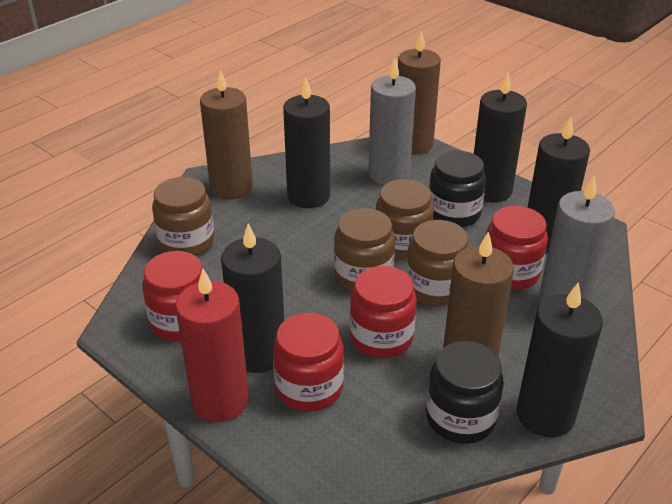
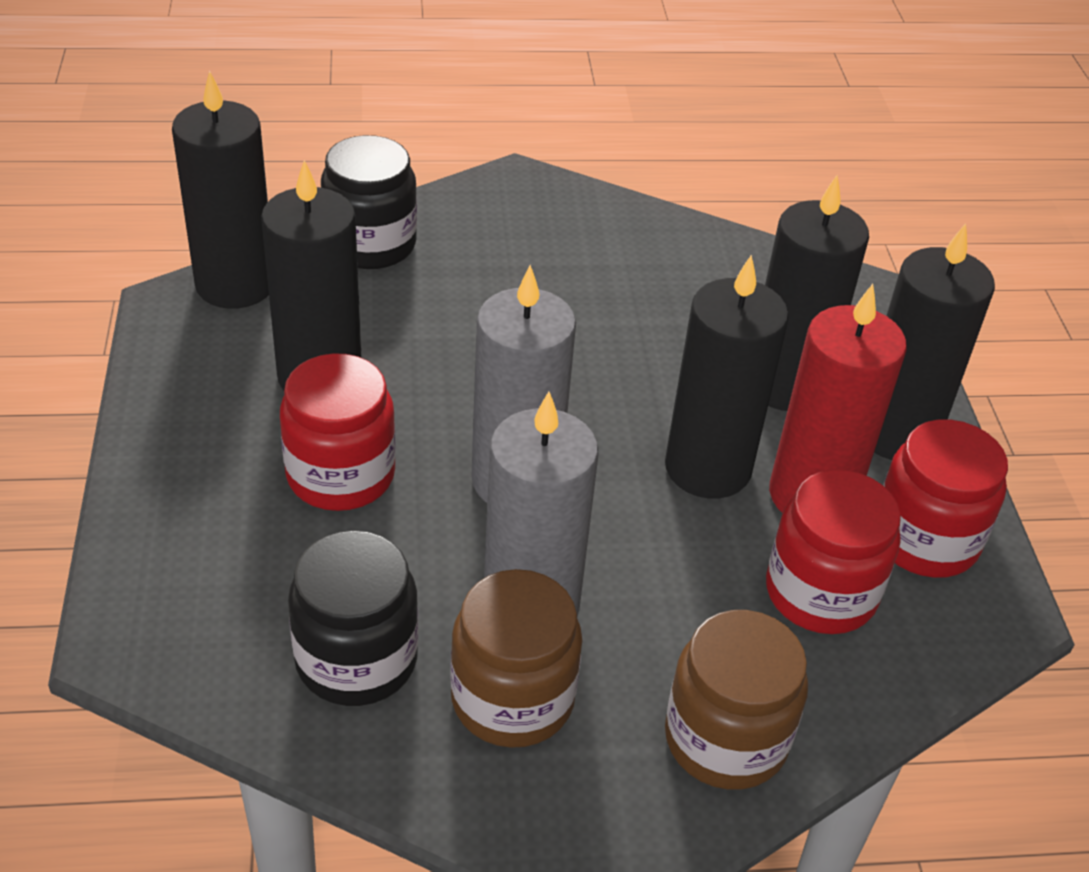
brown candle: [200,70,253,200] [398,31,441,155] [443,231,514,357] = 3 -> none = 0
brown jar: [152,177,214,256] [334,208,395,291] [376,179,434,260] [406,220,469,306] = 4 -> [450,569,582,748] [665,610,808,790] = 2
red jar: [142,251,203,341] [273,313,344,412] [350,266,417,358] [486,206,548,290] = 4 -> [280,353,396,511] [766,469,901,634] [883,419,1008,578] = 3

